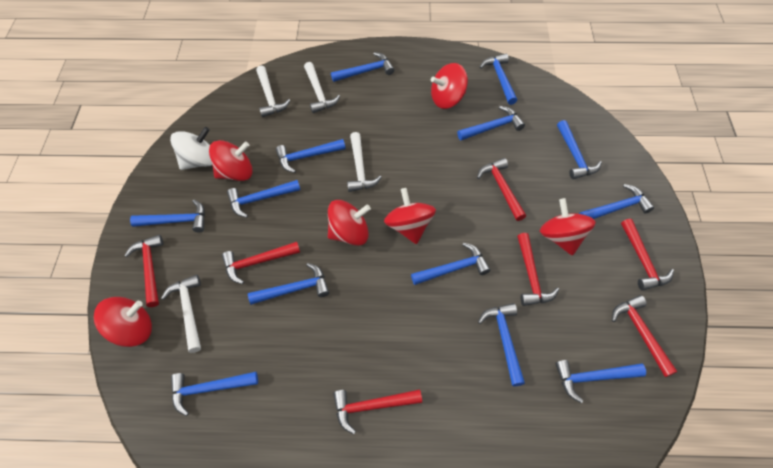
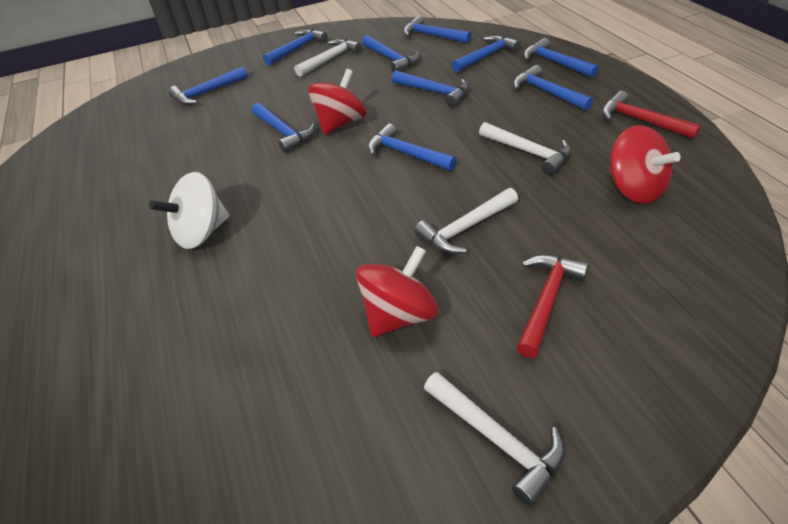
blue hammer: [130,200,205,233] [171,372,258,416] [227,180,300,218] [248,263,329,305] [276,139,346,173] [331,52,394,82] [411,243,490,285] [457,106,525,140] [478,303,525,386] [480,54,517,105] [555,360,646,403] [557,120,602,179] [579,184,654,219] = 13 -> [168,66,248,105] [252,103,315,153] [263,29,328,66] [362,35,420,72] [368,124,457,171] [392,70,469,107] [403,16,472,44] [452,35,521,72] [513,65,593,111] [524,38,599,78] = 10
red hammer: [124,235,163,307] [222,242,300,284] [333,389,422,434] [477,158,526,221] [517,233,559,306] [612,295,677,377] [621,219,674,291] = 7 -> [516,255,589,358] [602,91,701,139] = 2
red spinning top: [94,297,152,347] [209,140,252,181] [328,200,371,246] [384,188,436,244] [431,63,468,109] [540,198,596,256] = 6 -> [308,69,367,135] [356,246,439,337] [608,125,681,204] = 3

